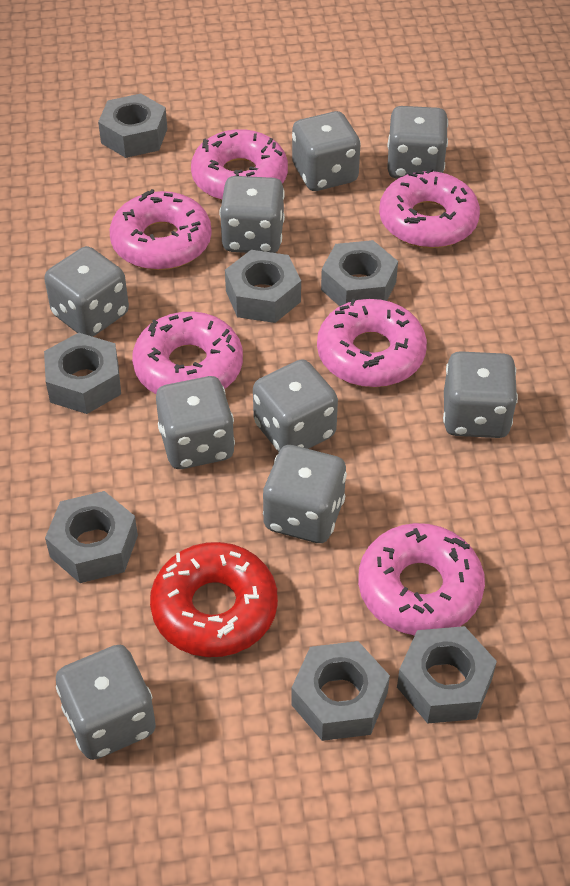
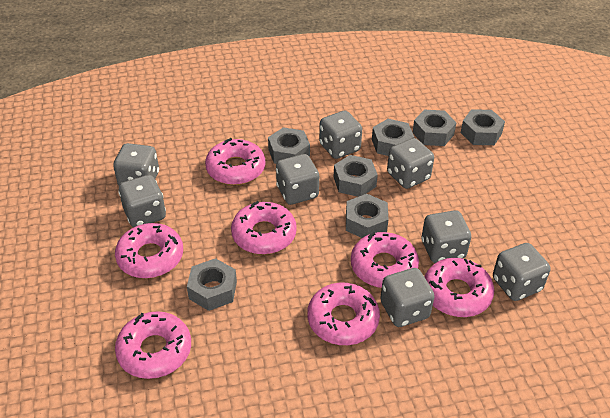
grey dice: [45,246,129,337] [56,645,156,760] [156,376,235,469] [220,176,285,253] [253,359,338,452] [263,445,347,543] [292,111,360,191] [387,106,448,179] [443,351,518,438] = 9 -> [113,143,159,186] [118,175,166,227] [276,154,319,205] [319,110,362,159] [380,268,435,327] [387,138,434,189] [421,210,471,263] [493,243,551,301] = 8
pink donut: [110,189,212,270] [132,312,243,394] [191,129,288,200] [317,299,427,387] [358,523,485,636] [379,168,480,248] = 6 -> [115,223,183,278] [115,311,191,379] [205,138,265,185] [231,201,297,254] [307,283,380,345] [351,232,419,288] [424,258,494,317] = 7
red donut: [150,542,278,657] = 1 -> none = 0

